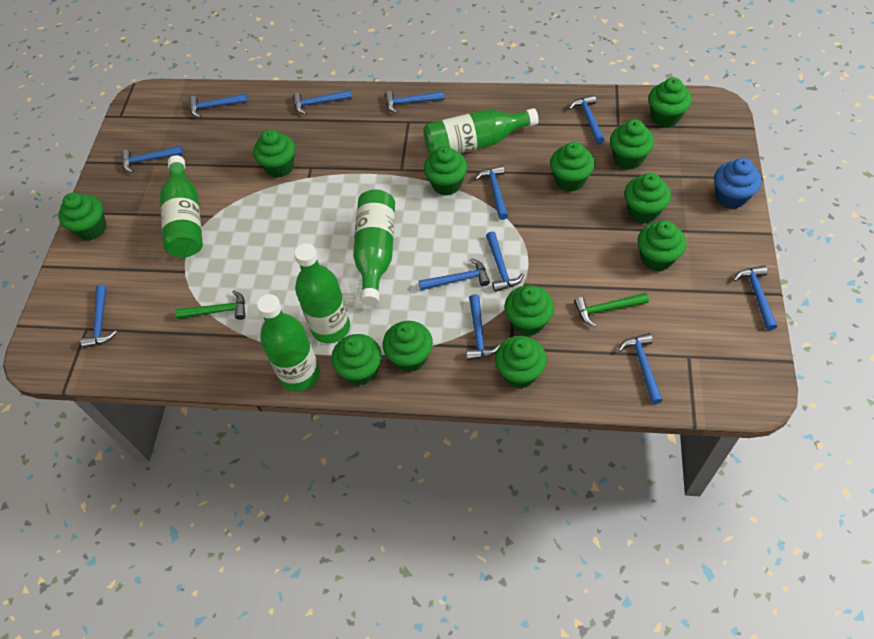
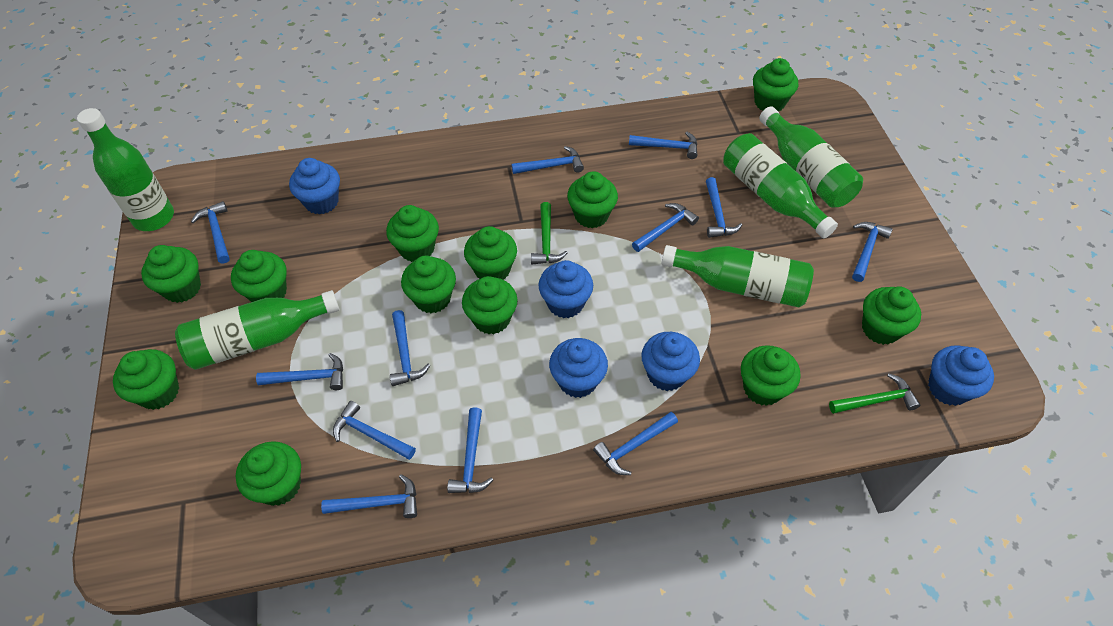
blue cupcake: [714,158,761,209] = 1 -> [289,158,340,214] [538,260,593,318] [549,338,608,398] [641,332,700,391] [928,345,994,406] = 5

